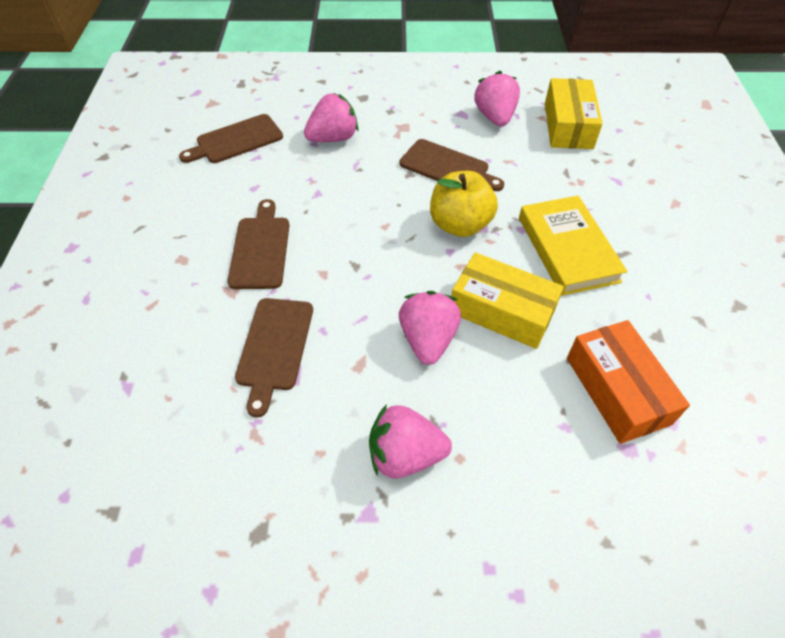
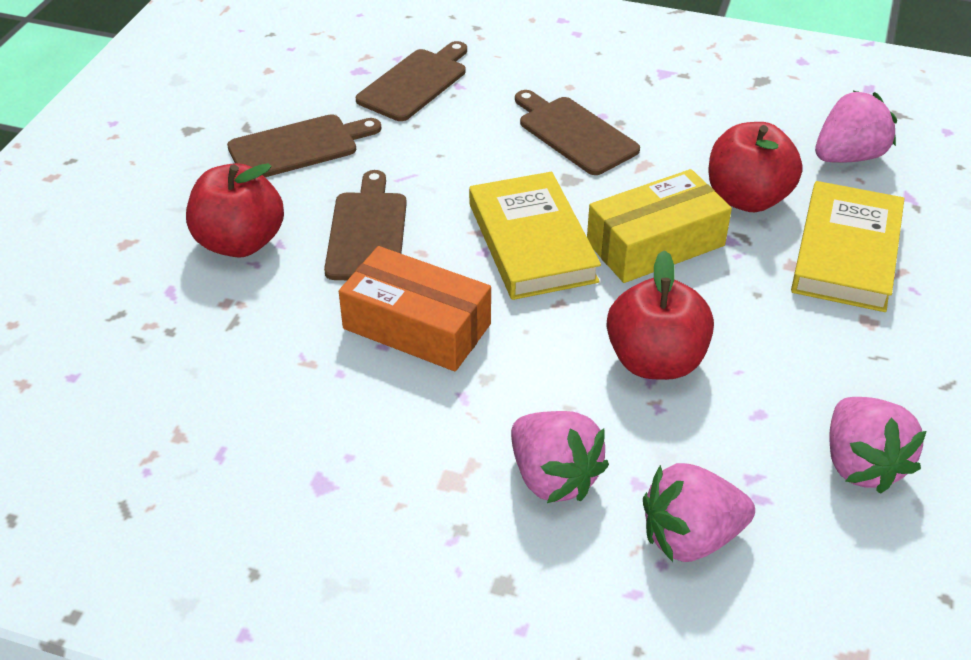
red apple: none = 0 -> [186,163,284,258] [607,250,714,380] [708,122,803,212] = 3
yellow apple: [430,171,498,237] = 1 -> none = 0
yellow book: [519,196,627,296] = 1 -> [469,172,601,300] [791,181,905,312] = 2
yellow box: [452,252,564,349] [545,78,603,149] = 2 -> [587,169,732,283] = 1

